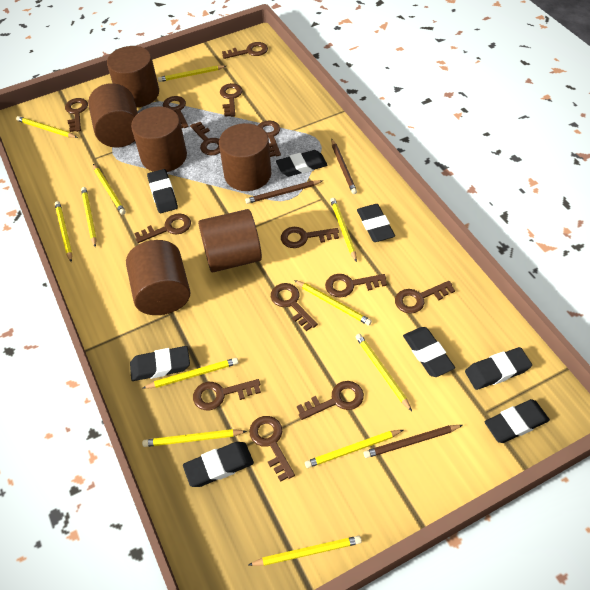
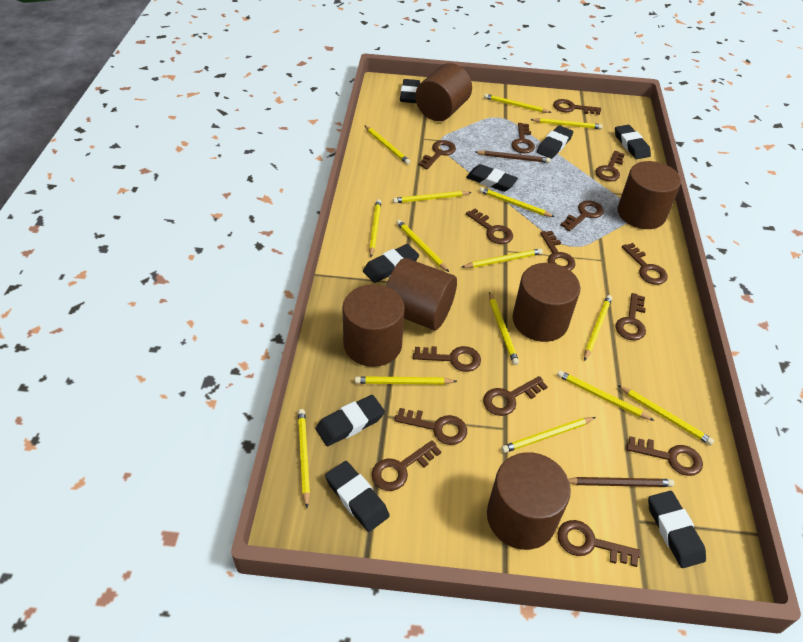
brown key: [65,98,88,132] [134,214,191,243] [163,96,189,128] [190,122,220,155] [193,379,261,411] [220,83,242,117] [222,42,268,59] [249,416,295,482] [258,120,281,157] [271,283,318,331] [281,227,339,248] [297,381,364,420] [325,274,387,298] [395,281,455,314] = 14 -> [372,440,441,491] [394,408,467,445] [413,346,481,372] [418,140,456,169] [466,209,513,244] [483,376,548,416] [511,123,535,153] [540,231,576,271] [553,99,601,115] [557,520,640,567] [560,200,604,231] [595,151,625,181] [615,293,646,340] [622,243,667,285] [627,436,703,476] = 15
brown pencil: [245,180,323,204] [331,139,357,194] [364,425,463,458] = 3 -> [475,151,551,163] [568,477,674,487] = 2
yellow pencil: [16,116,78,138] [55,201,72,262] [81,187,97,247] [93,164,126,215] [142,429,247,447] [143,358,239,389] [158,65,226,82] [249,536,362,566] [294,280,372,326] [305,430,403,468] [330,198,357,262] [355,334,412,411] = 12 -> [298,409,310,508] [355,376,457,385] [364,125,410,165] [369,199,381,257] [393,191,472,203] [396,220,449,272] [462,248,543,268] [479,187,555,217] [484,94,552,113] [489,292,519,365] [501,417,596,453] [530,118,602,129] [557,370,654,421] [584,295,612,361] [617,385,714,445] = 15

